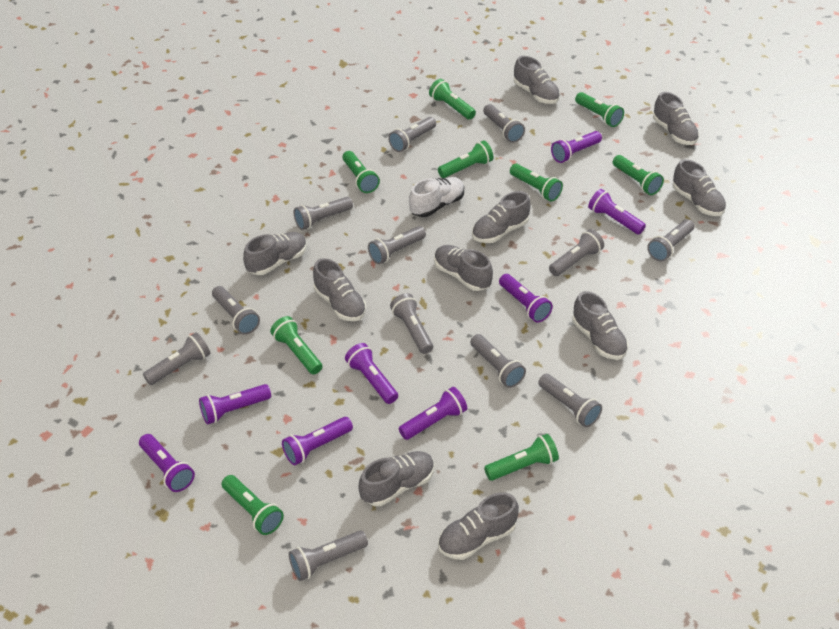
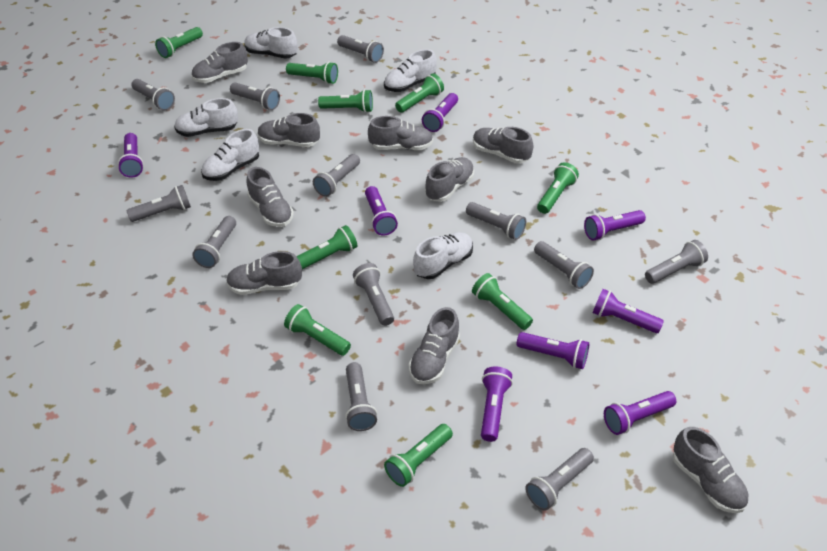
grey shoe: [243,232,307,275] [313,258,366,321] [359,451,435,506] [434,245,493,291] [438,492,519,560] [472,191,531,243] [514,56,560,104] [572,291,628,360] [653,92,699,145] [673,159,726,216] = 10 -> [191,42,248,83] [226,251,302,295] [246,167,294,227] [258,113,320,147] [368,116,433,150] [409,307,460,384] [425,157,474,202] [473,127,533,164] [673,427,749,513] = 9
white shoe: [409,177,464,217] = 1 -> [174,98,238,137] [201,129,259,181] [244,27,298,59] [384,49,437,92] [413,232,473,279] = 5

